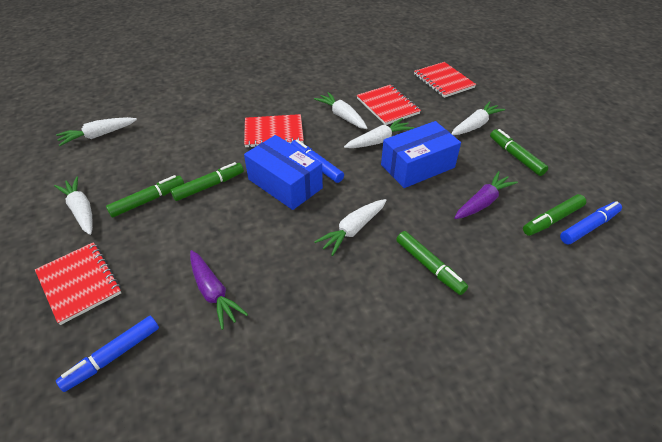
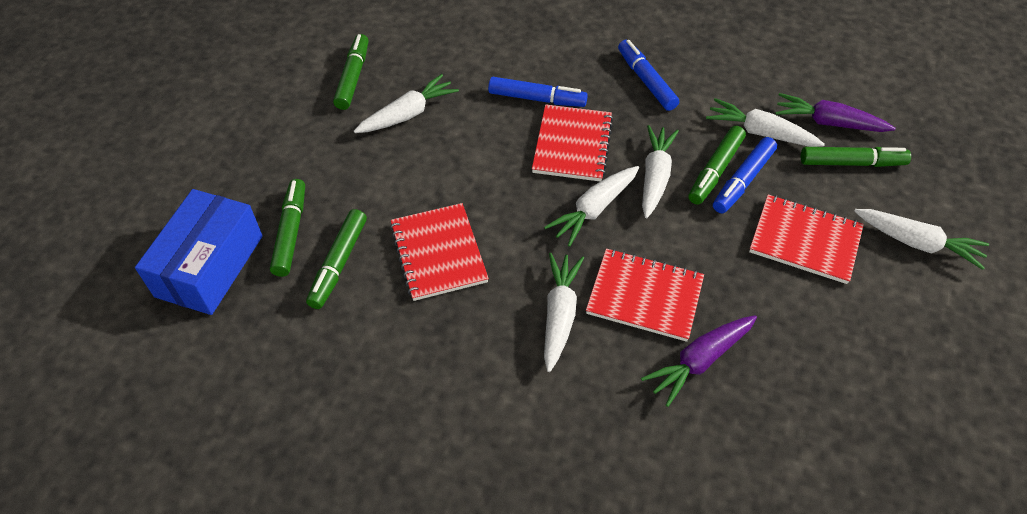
blue box: [244,135,323,210] [381,121,461,188] = 2 -> [135,189,263,315] = 1

